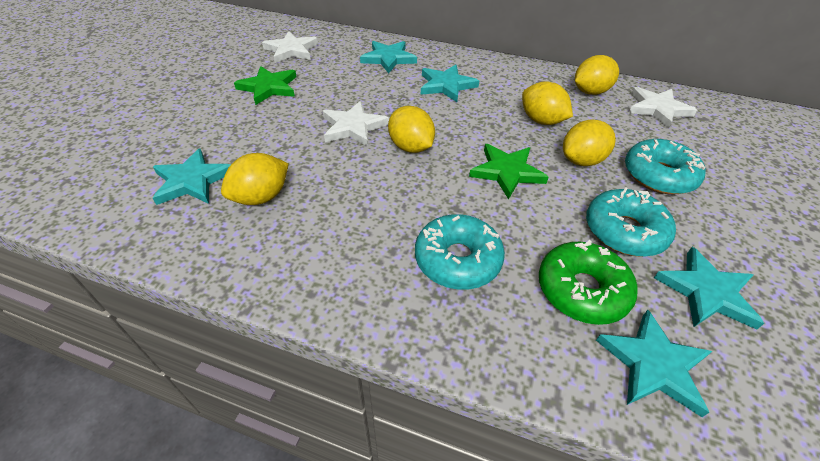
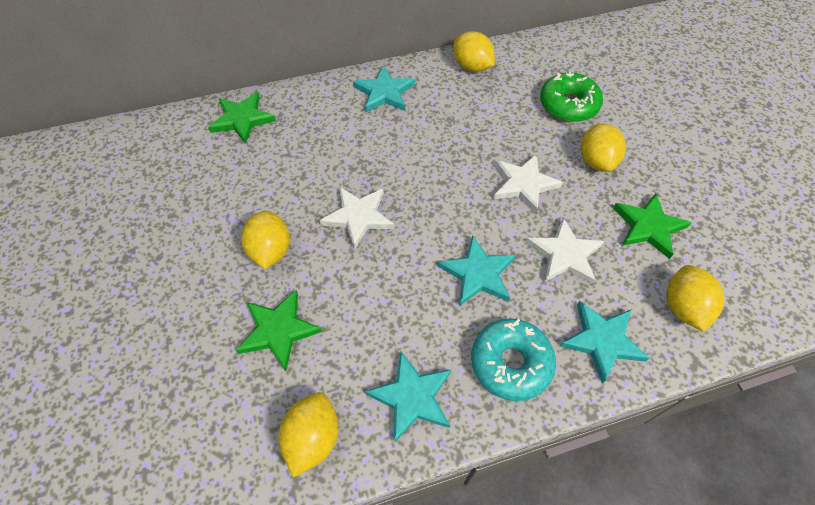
green star: [234,66,297,105] [469,144,549,200] = 2 -> [208,92,276,144] [236,290,322,371] [613,193,691,259] = 3
turquoise donut: [415,214,505,290] [586,187,676,257] [625,139,706,194] = 3 -> [471,318,556,401] = 1
turquoise star: [153,148,231,205] [360,41,417,73] [421,65,479,102] [596,310,712,417] [654,247,764,329] = 5 -> [353,65,415,112] [365,351,451,443] [438,235,515,306] [560,301,650,384] = 4

